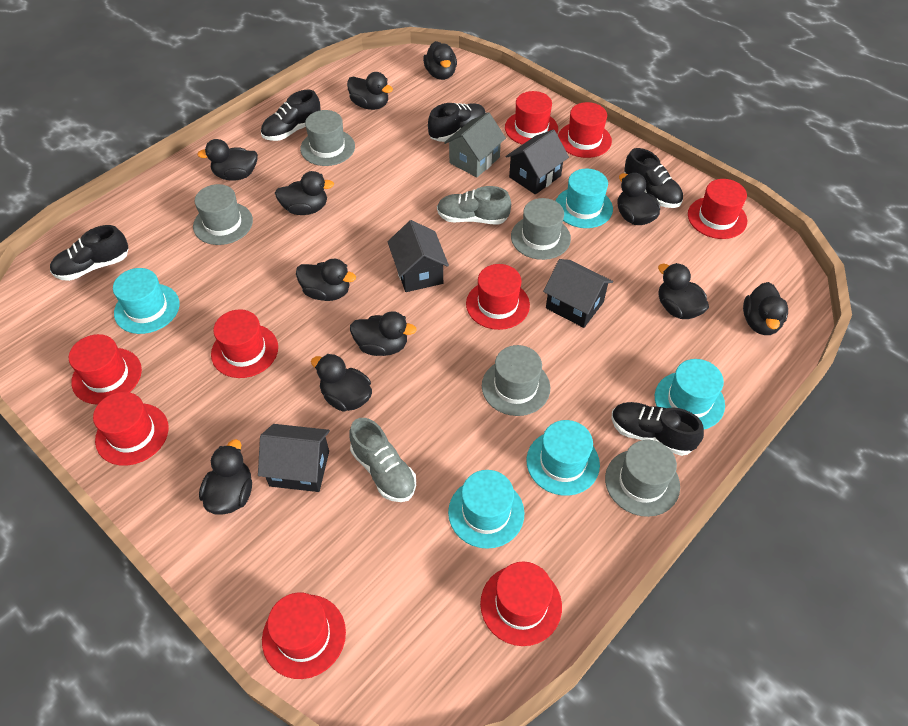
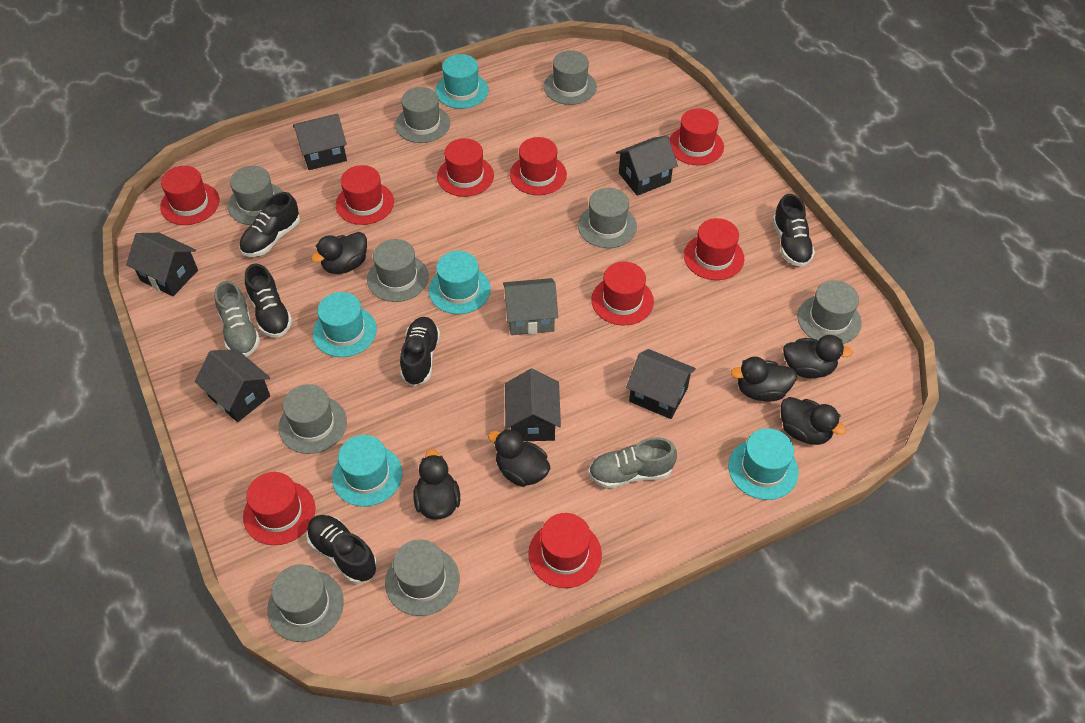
black duck: [197,139,258,180] [199,439,252,515] [275,171,334,215] [296,259,356,301] [311,354,372,412] [347,72,393,110] [350,311,417,356] [423,41,457,80] [618,173,660,225] [658,263,709,319] [743,282,788,335] = 11 -> [311,232,367,274] [414,449,460,520] [488,429,550,487] [731,357,797,402] [781,397,847,445] [783,335,853,378] = 6
black house: [258,424,330,492] [388,220,449,292] [506,129,569,195] [543,259,613,328] = 4 -> [126,233,198,296] [195,349,270,422] [293,114,347,170] [505,368,561,441] [616,136,678,196] [626,349,696,419] = 6
grey hat: [193,184,253,245] [300,110,355,166] [482,345,550,416] [511,198,571,260] [605,440,680,517] = 5 -> [228,166,284,225] [267,564,344,642] [279,384,347,454] [367,239,429,302] [385,539,460,616] [395,87,450,143] [544,50,597,105] [578,188,637,248] [798,280,861,344] = 9

